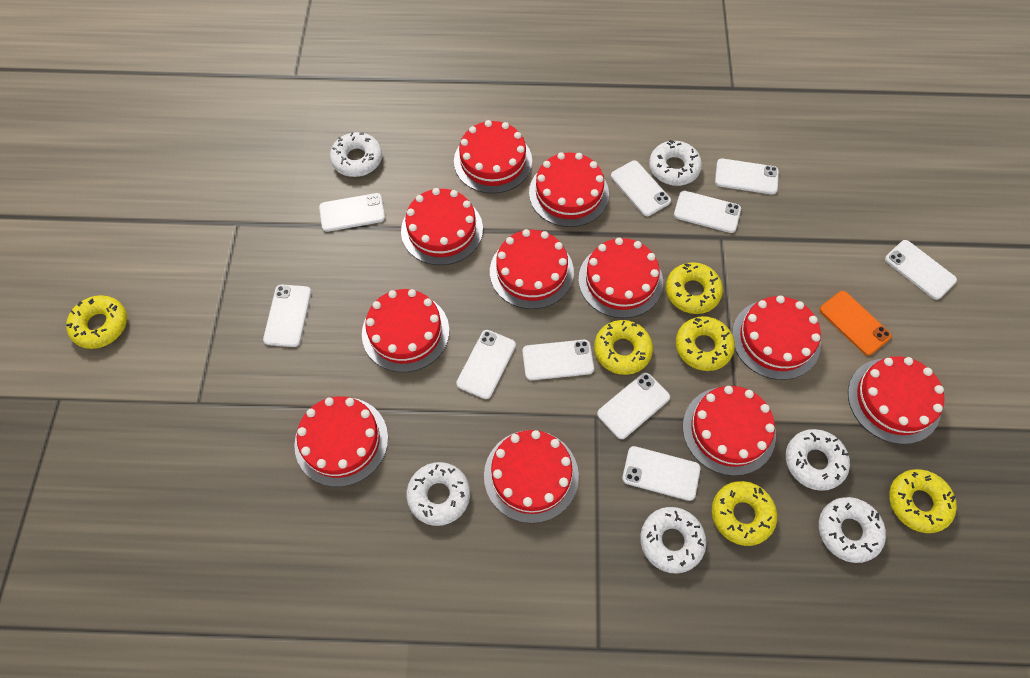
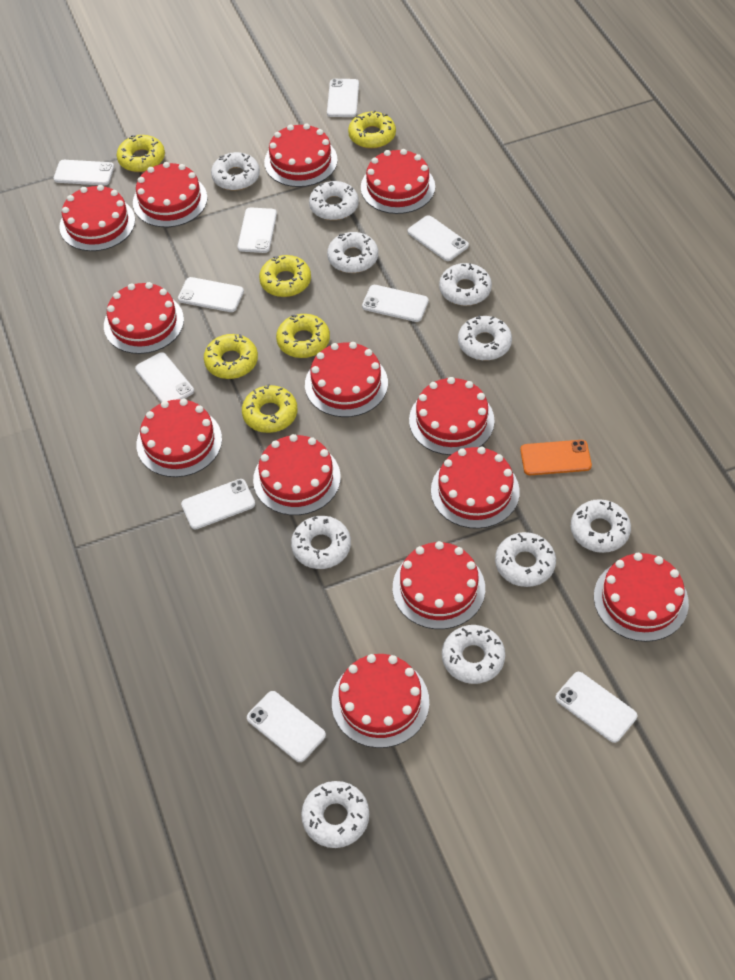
red cake: [294,396,388,487] [362,289,449,372] [401,188,483,265] [454,120,532,194] [484,430,579,523] [490,229,574,309] [529,152,609,227] [578,238,663,318] [683,386,776,476] [732,295,821,380] [848,356,945,444] = 11 -> [59,185,135,251] [104,282,184,354] [133,162,208,227] [137,399,222,477] [253,434,341,515] [264,123,338,187] [305,342,388,417] [332,654,429,748] [361,149,435,214] [393,541,485,629] [409,377,495,455] [431,447,520,529] [594,553,689,642] = 13
white donut: [330,132,382,177] [407,462,470,526] [640,507,706,573] [649,140,702,186] [786,429,850,491] [819,497,886,563] = 6 -> [211,152,260,191] [291,516,351,569] [301,781,369,848] [309,181,359,220] [327,232,378,273] [439,263,492,306] [442,625,505,684] [458,315,512,361] [495,532,556,587] [570,499,631,553] = 10

